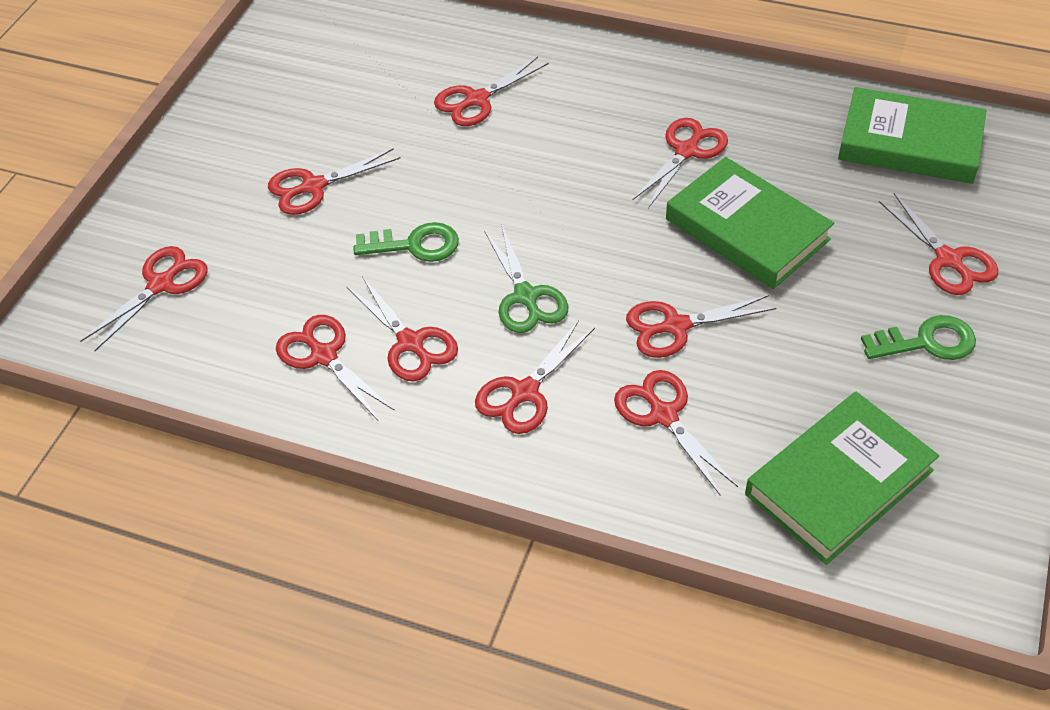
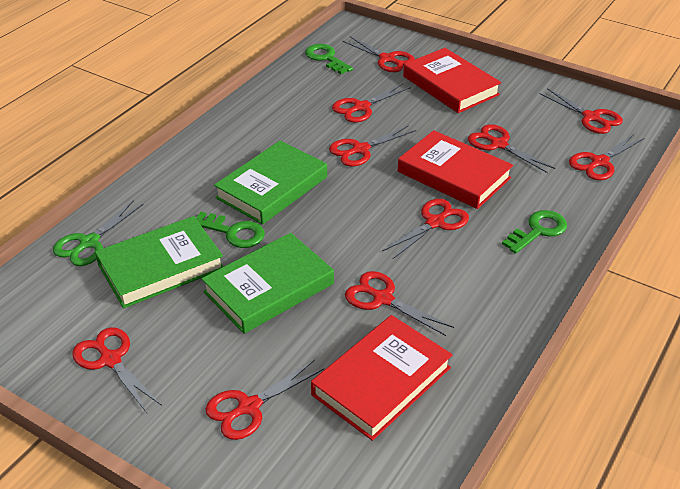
green key: [353,222,459,262] [861,315,976,360] = 2 -> [196,212,265,248] [305,44,353,74] [502,210,567,254] = 3
red book: none = 0 -> [311,315,452,441] [398,130,513,209] [403,48,501,113] = 3

